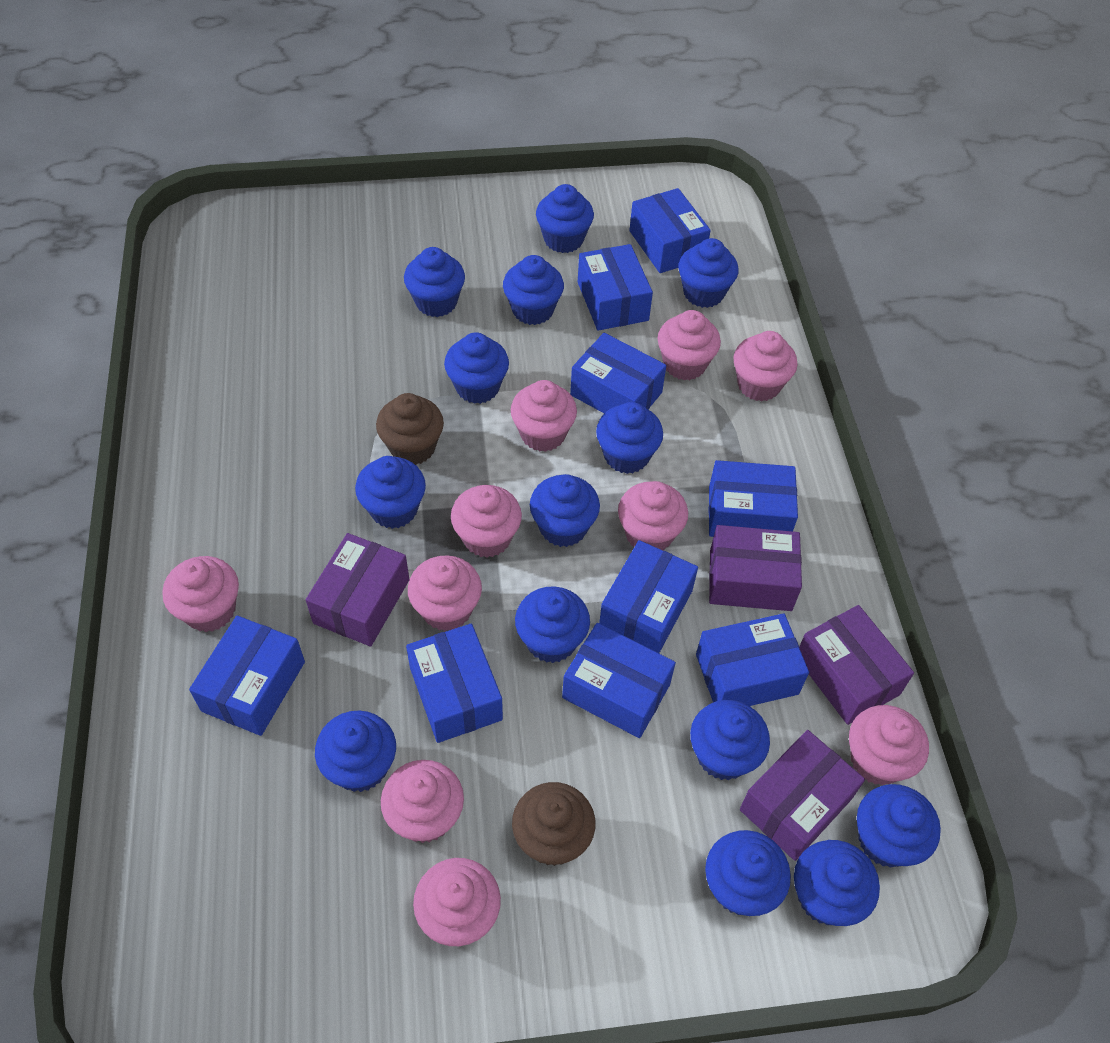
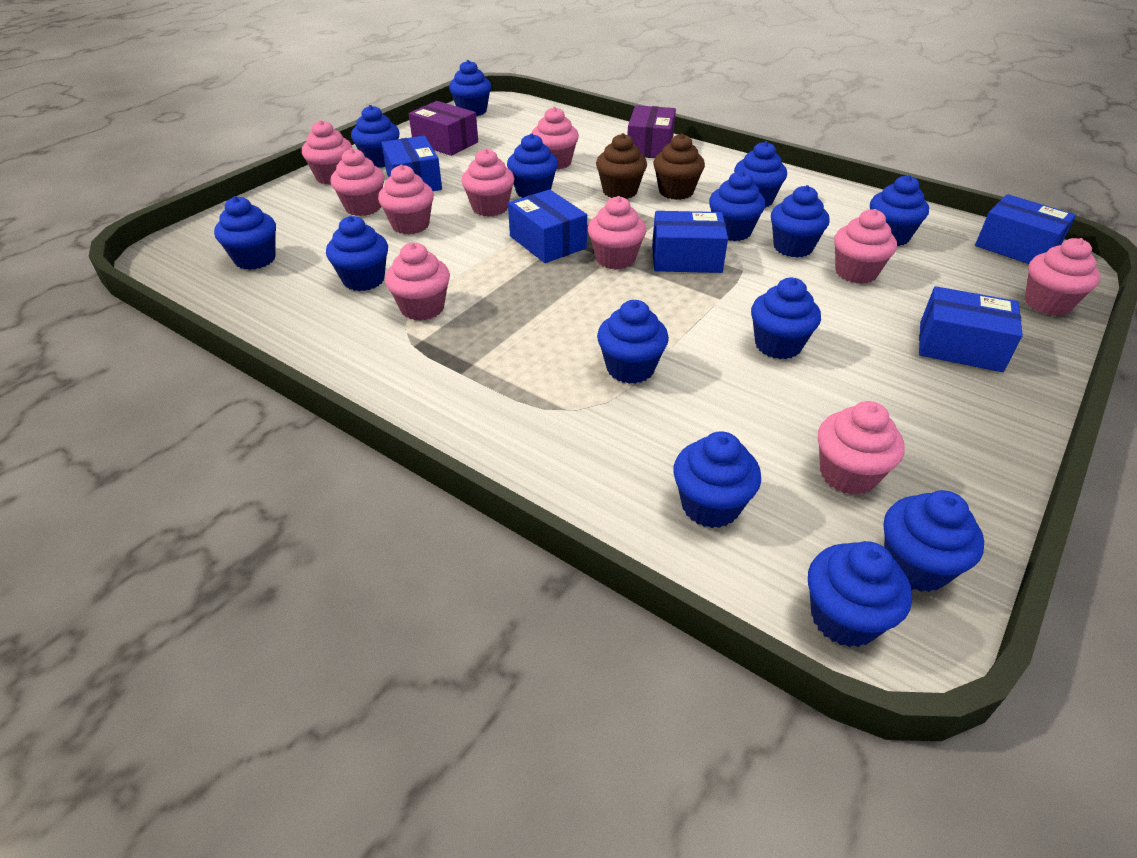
blue box: [189,616,305,736] [406,624,503,743] [562,623,676,738] [570,333,666,413] [578,244,653,331] [599,540,698,653] [629,188,711,273] [696,613,809,706] [709,460,798,537] = 9 -> [381,136,442,191] [508,189,587,263] [652,211,728,273] [919,286,1023,372] [975,194,1076,264] = 5
purple box: [306,533,410,646] [709,525,802,611] [740,730,865,861] [799,605,914,725] = 4 -> [409,101,478,156] [627,105,676,158] = 2

